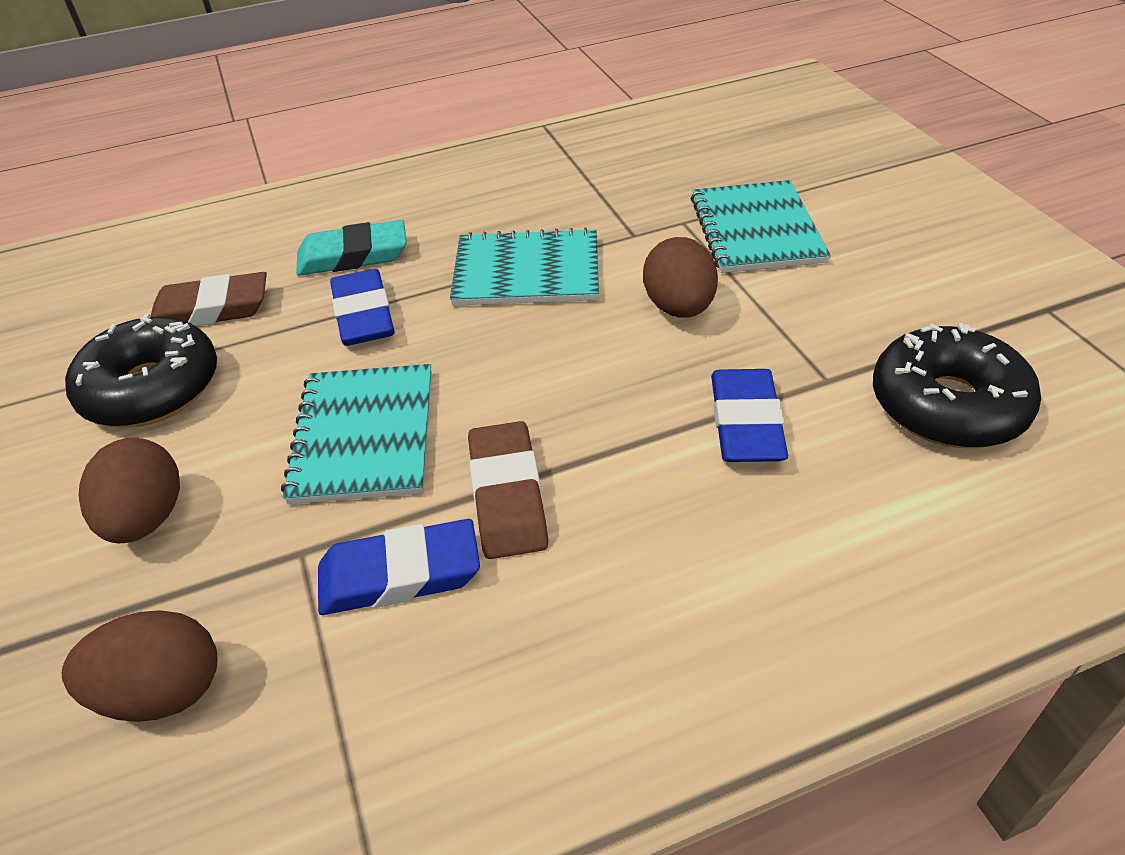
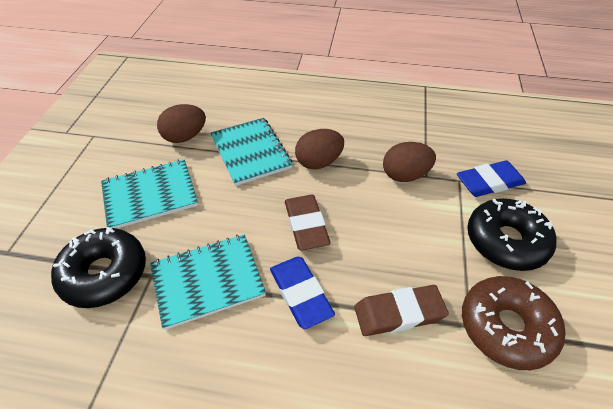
blue eraser: [318,519,480,615] [330,269,395,346] [711,369,788,462] = 3 -> [270,257,335,329] [457,160,526,197] = 2
brown donut: none = 0 -> [462,276,565,370] = 1
turquoise eraser: [296,220,407,276] = 1 -> none = 0

